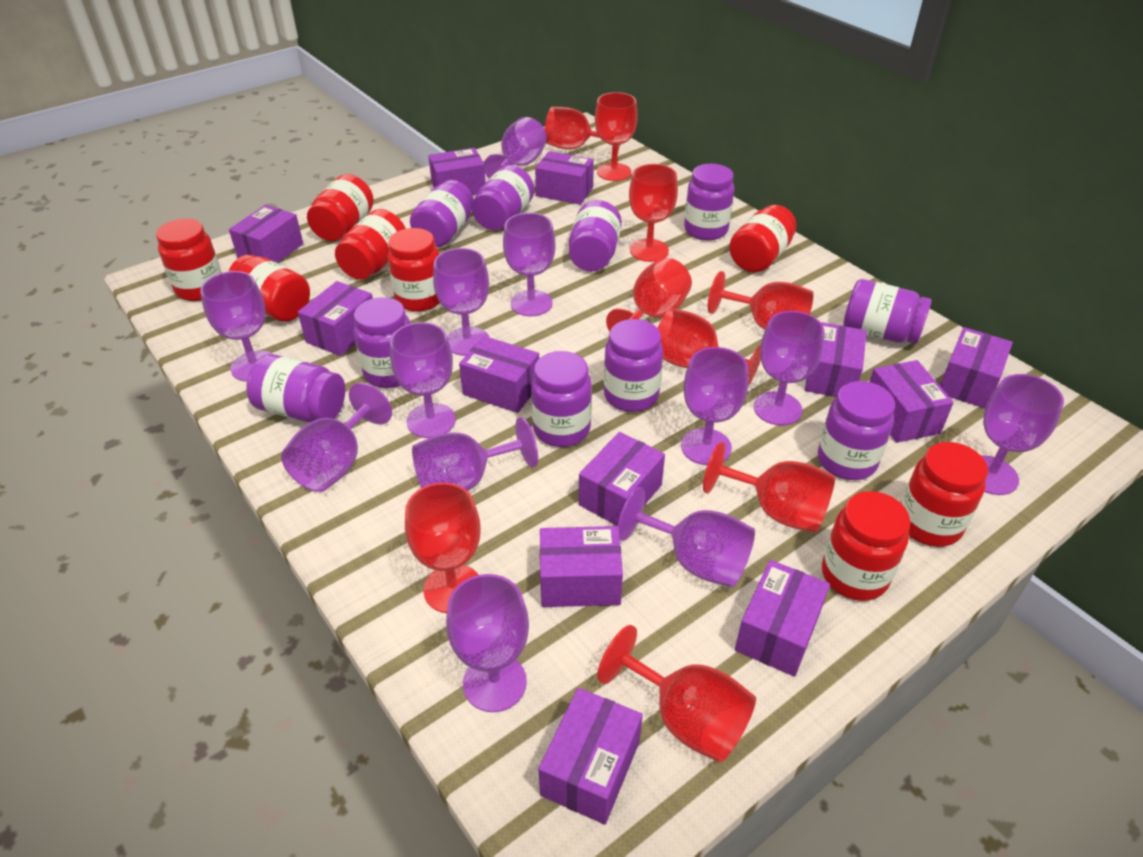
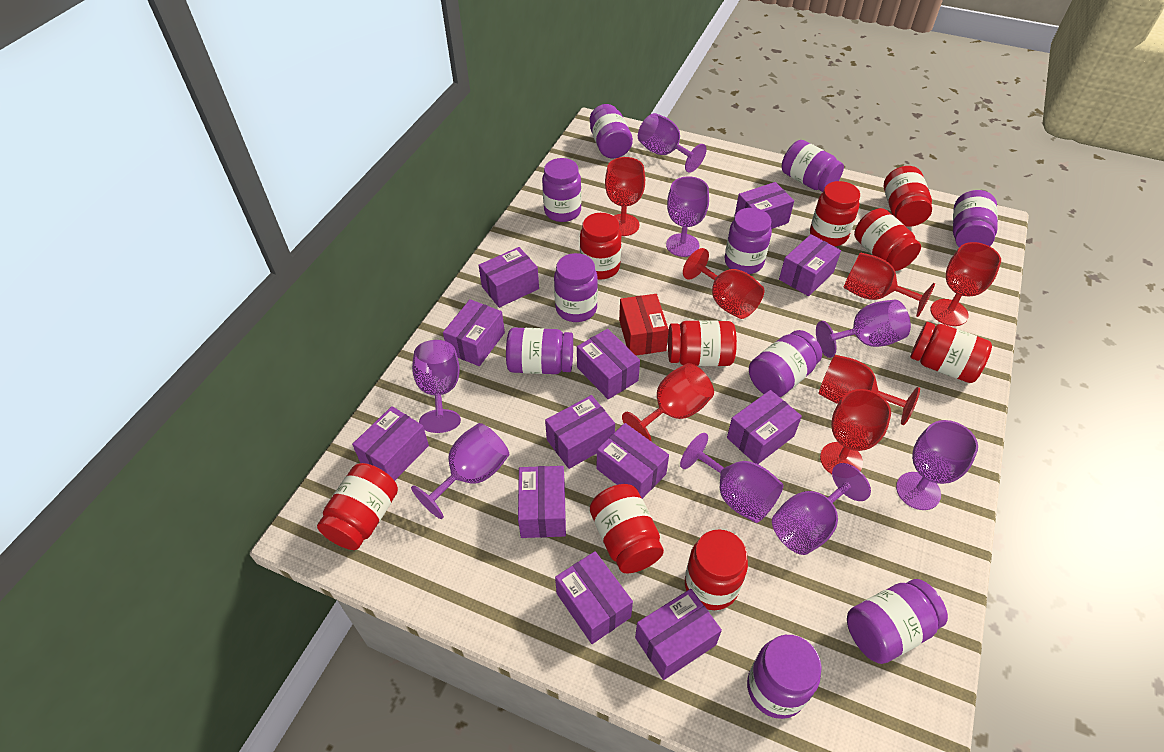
purple goblet: [200,271,272,382] [281,383,392,492] [390,322,456,438] [412,417,538,491] [433,248,489,356] [446,574,529,712] [484,117,547,179] [503,213,556,316] [618,487,755,588] [681,347,748,465] [754,311,825,426] [982,374,1064,495] = 12 -> [411,423,509,519] [412,340,461,433] [638,113,707,173] [666,176,709,257] [680,433,783,523] [772,463,871,555] [816,300,911,358] [896,420,978,510] = 8
red box: none = 0 -> [619,294,669,355] = 1
red goblet: [405,482,481,613] [545,107,620,151] [595,92,638,181] [597,625,756,763] [606,257,692,332] [629,164,678,262] [658,308,761,386] [703,442,836,533] [708,271,814,330] = 9 -> [605,157,645,236] [622,363,714,442] [683,248,764,319] [818,355,920,425] [820,389,891,474] [843,252,935,317] [930,242,1001,326] = 7
red jar: [156,218,222,301] [228,255,310,322] [307,174,374,241] [335,209,406,280] [388,228,440,312] [729,205,796,273] [822,491,910,601] [901,442,988,547] = 8 -> [317,463,398,550] [580,213,621,280] [590,484,664,573] [668,320,737,366] [685,529,748,610] [810,181,860,247] [854,208,921,271] [884,166,932,227] [910,322,992,383] = 9

